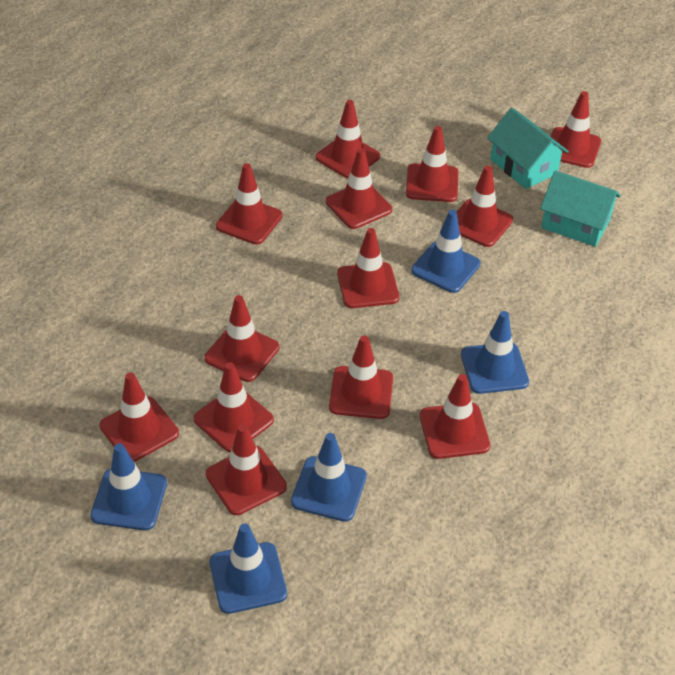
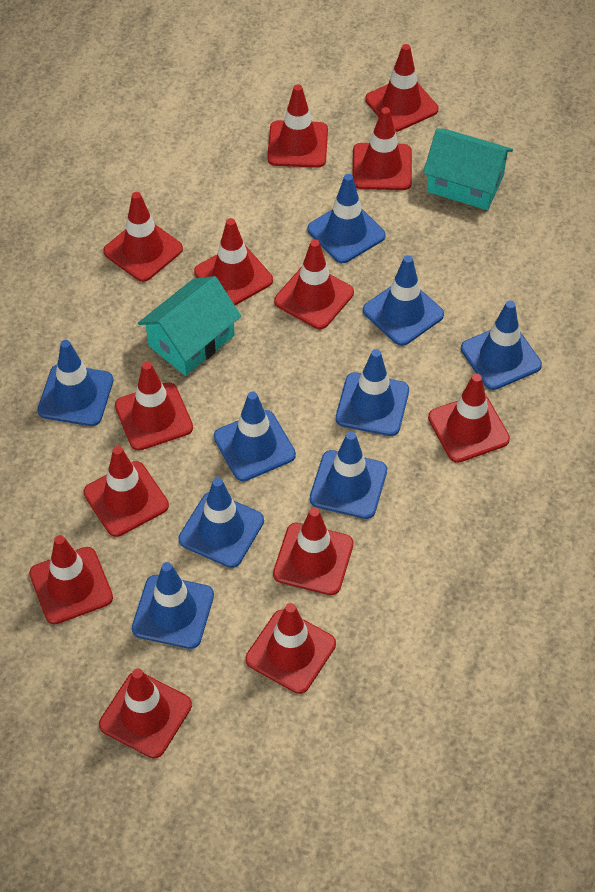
blue traffic cone: [90,443,167,531] [210,523,287,614] [291,433,367,522] [411,210,480,293] [461,311,529,394] = 5 -> [38,340,113,426] [132,562,214,649] [178,478,264,568] [214,391,296,481] [307,174,385,263] [310,431,387,519] [336,349,409,436] [363,255,444,346] [461,300,542,390] = 9

